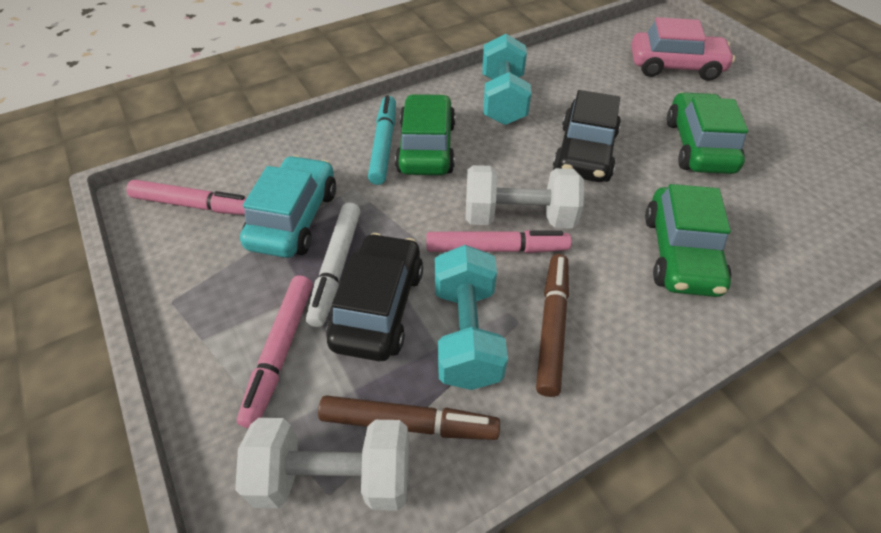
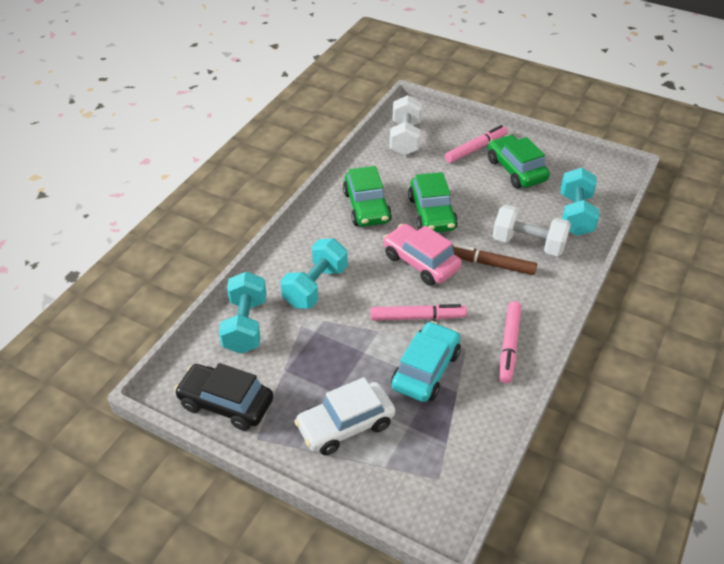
black car: [326,233,423,361] [553,90,621,182] = 2 -> [174,363,273,431] = 1
brown marker: [318,395,500,440] [536,254,569,397] = 2 -> [452,244,537,275] = 1
turquoise dumbbell: [435,245,508,390] [482,34,531,125] = 2 -> [219,271,267,354] [280,238,348,308] [561,168,599,236] = 3
turquoise marker: [368,96,396,185] = 1 -> none = 0
white car: none = 0 -> [294,377,395,455] = 1
white marker: [306,203,361,327] = 1 -> none = 0

